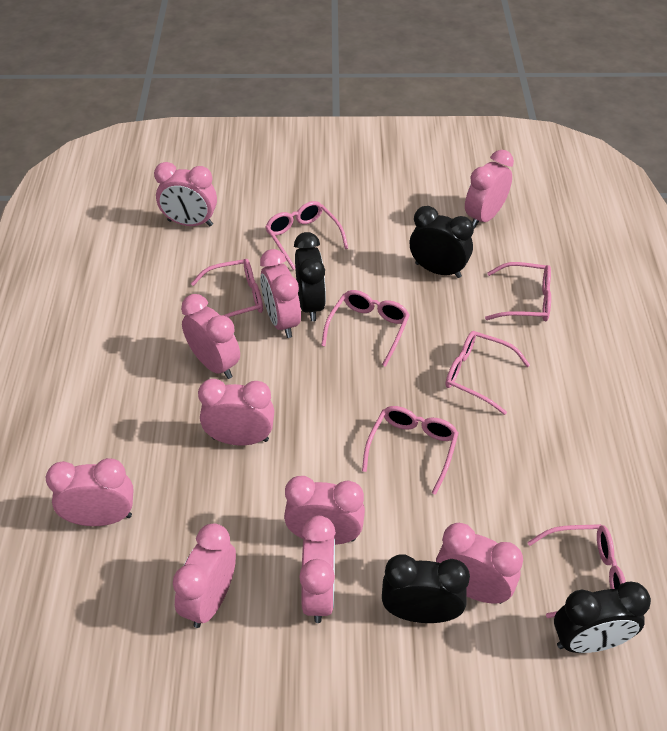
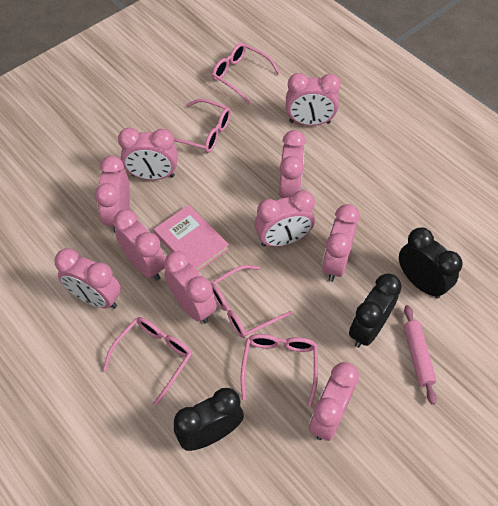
black clock: [294,232,326,321] [382,554,470,623] [410,206,474,278] [554,582,651,653] = 4 -> [174,388,244,451] [349,274,402,348] [399,227,463,299] = 3
pink book: none = 0 -> [154,205,229,271] = 1
pink glasses: [191,259,263,318] [265,201,348,270] [321,290,410,367] [362,406,459,495] [445,331,530,415] [485,262,551,321] [527,524,626,618] = 7 -> [103,317,192,406] [174,99,231,153] [211,265,292,338] [212,43,280,103] [241,334,318,407] = 5
pink rolling pin: none = 0 -> [404,305,437,405] = 1

